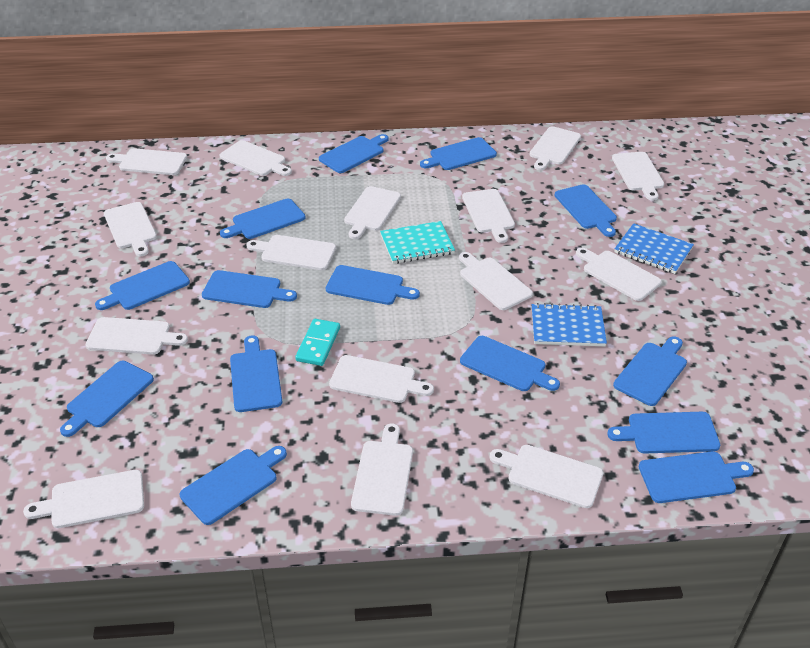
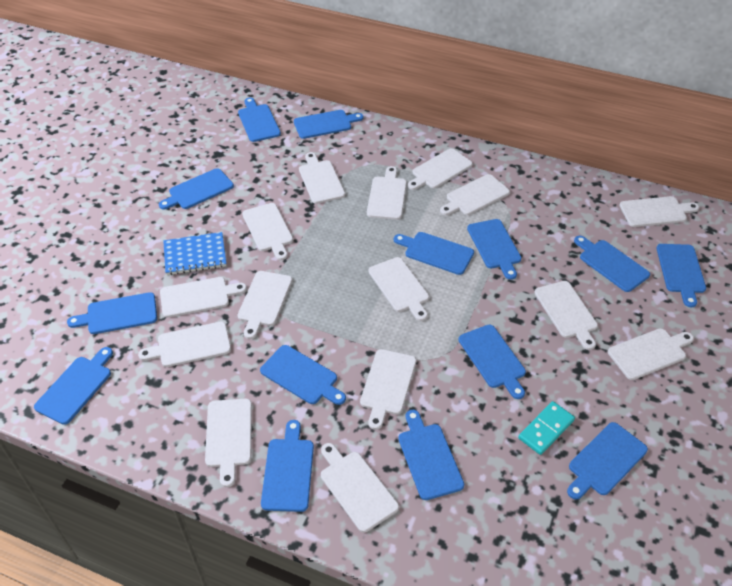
blue notebook: [532,303,607,346] [614,223,694,274] = 2 -> [163,232,226,275] = 1
turquoise notebook: [380,221,455,264] = 1 -> none = 0

